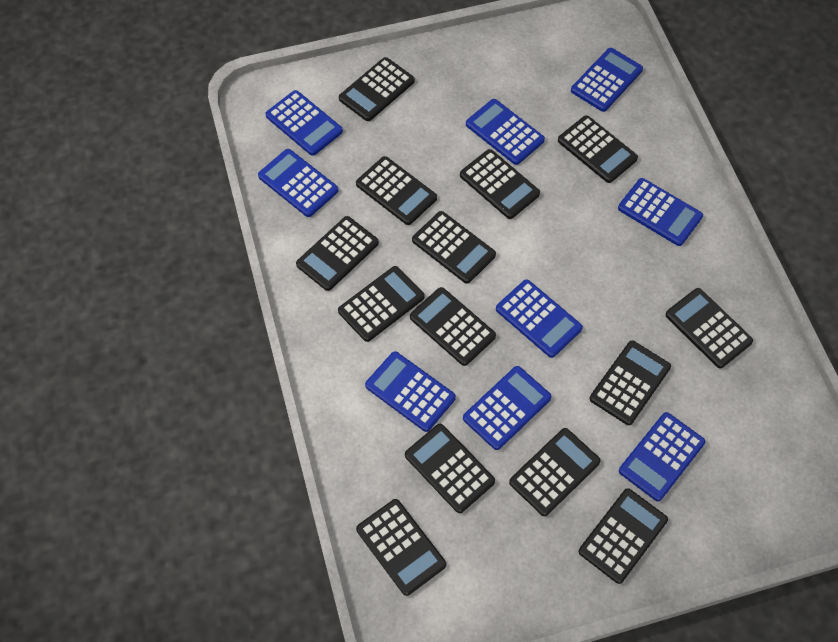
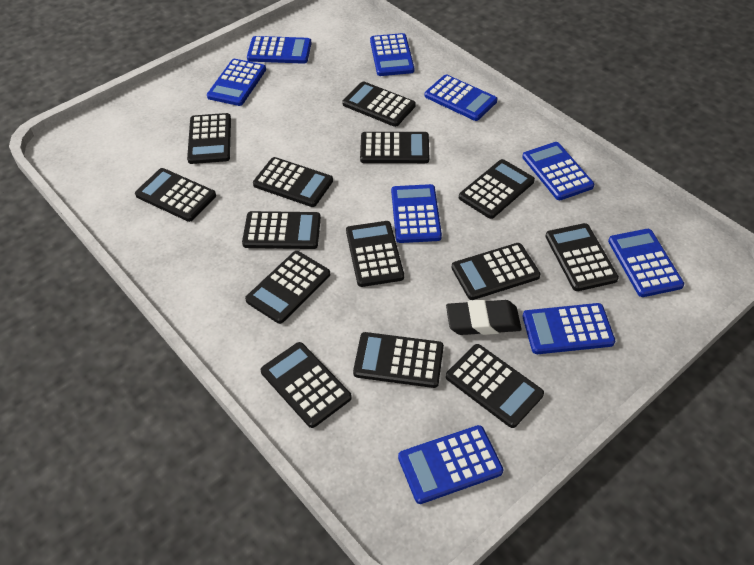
black eraser: none = 0 -> [446,300,522,335] = 1

